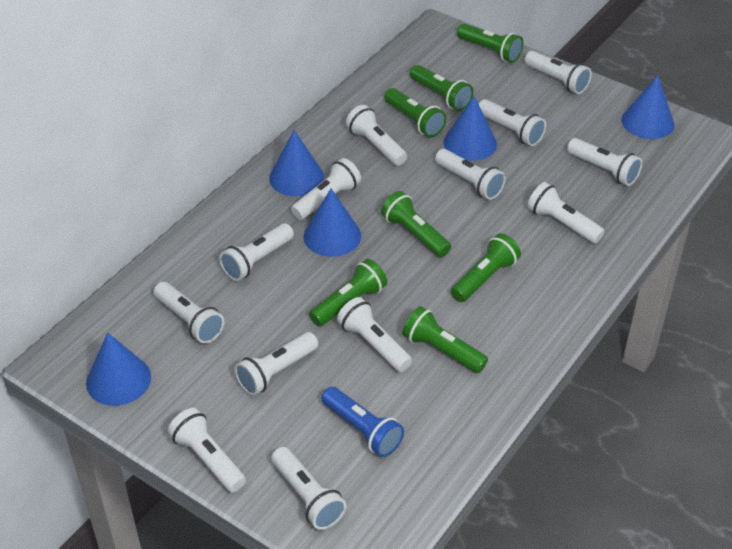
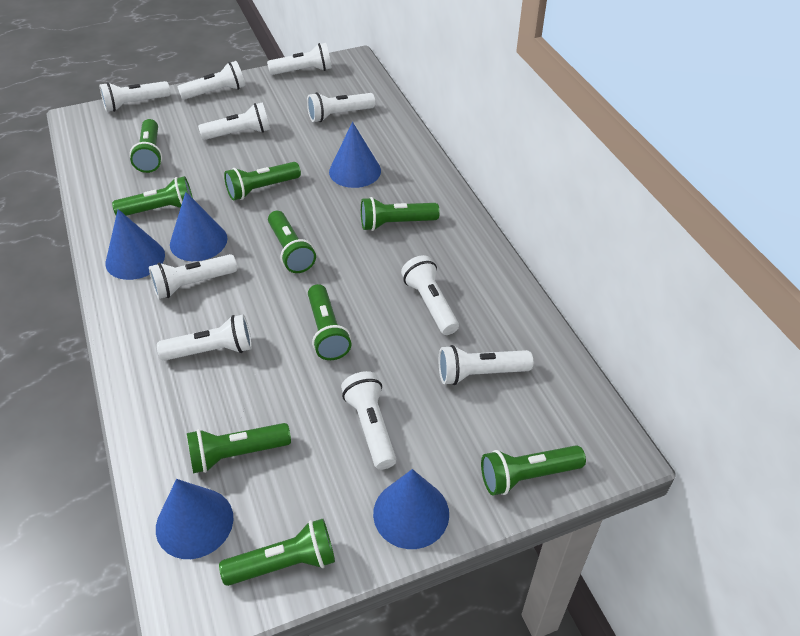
blue flashlight: [322,387,404,457] = 1 -> none = 0
green flashlight: [309,259,387,327] [381,191,451,257] [384,88,446,137] [402,306,488,373] [410,65,473,111] [451,233,521,302] [457,24,523,63] = 7 -> [112,176,193,216] [130,119,162,173] [187,423,291,473] [219,519,335,586] [224,162,301,201] [268,211,316,273] [308,284,351,360] [361,197,440,231] [481,445,586,495] = 9
white flashlight: [154,282,224,344] [168,408,246,492] [219,223,294,281] [234,332,318,396] [271,447,346,530] [291,158,361,220] [337,297,412,372] [346,105,407,166] [435,149,506,200] [479,99,546,146] [524,51,592,94] [527,182,605,244] [567,138,642,186] = 13 -> [99,81,171,112] [149,254,237,299] [157,314,252,361] [178,61,245,100] [198,102,270,140] [267,43,332,75] [307,92,375,122] [341,371,396,470] [401,255,459,335] [439,345,533,385] = 10

